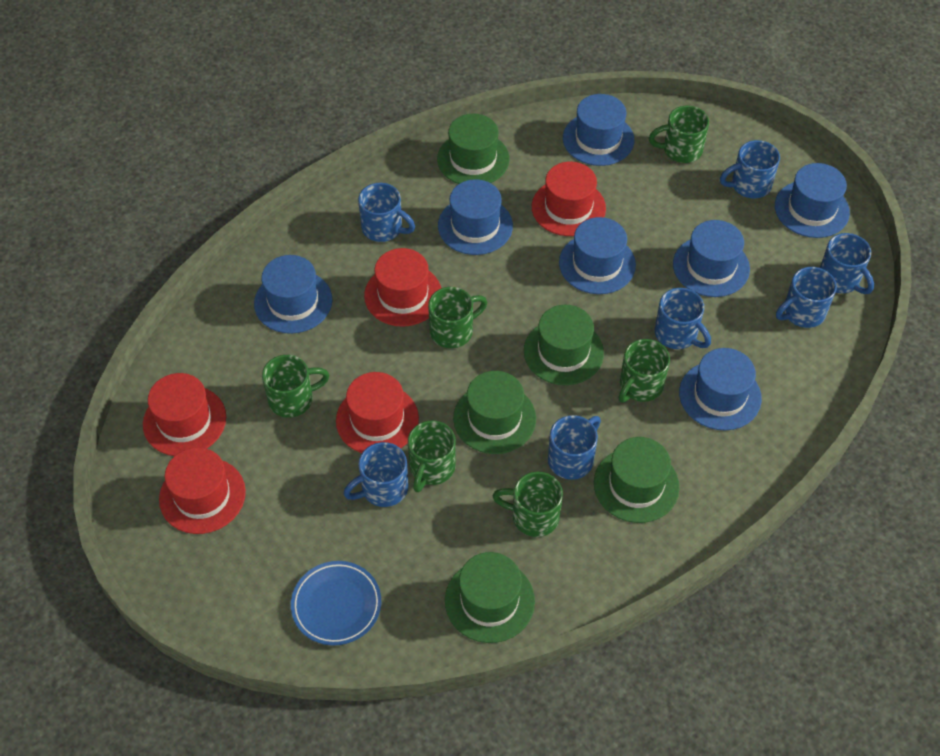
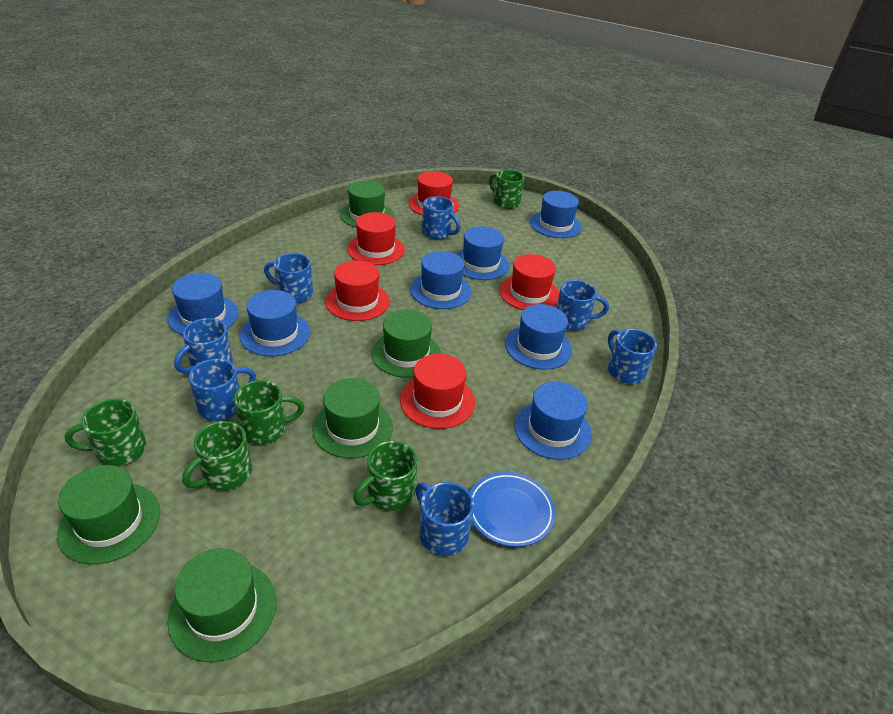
green mug: [262,355,330,418] [408,421,456,492] [428,287,487,348] [492,472,563,537] [619,339,670,402] [649,106,709,163] = 6 -> [65,398,146,466] [182,421,252,490] [234,380,304,444] [353,441,418,511] [489,170,525,209] = 5

